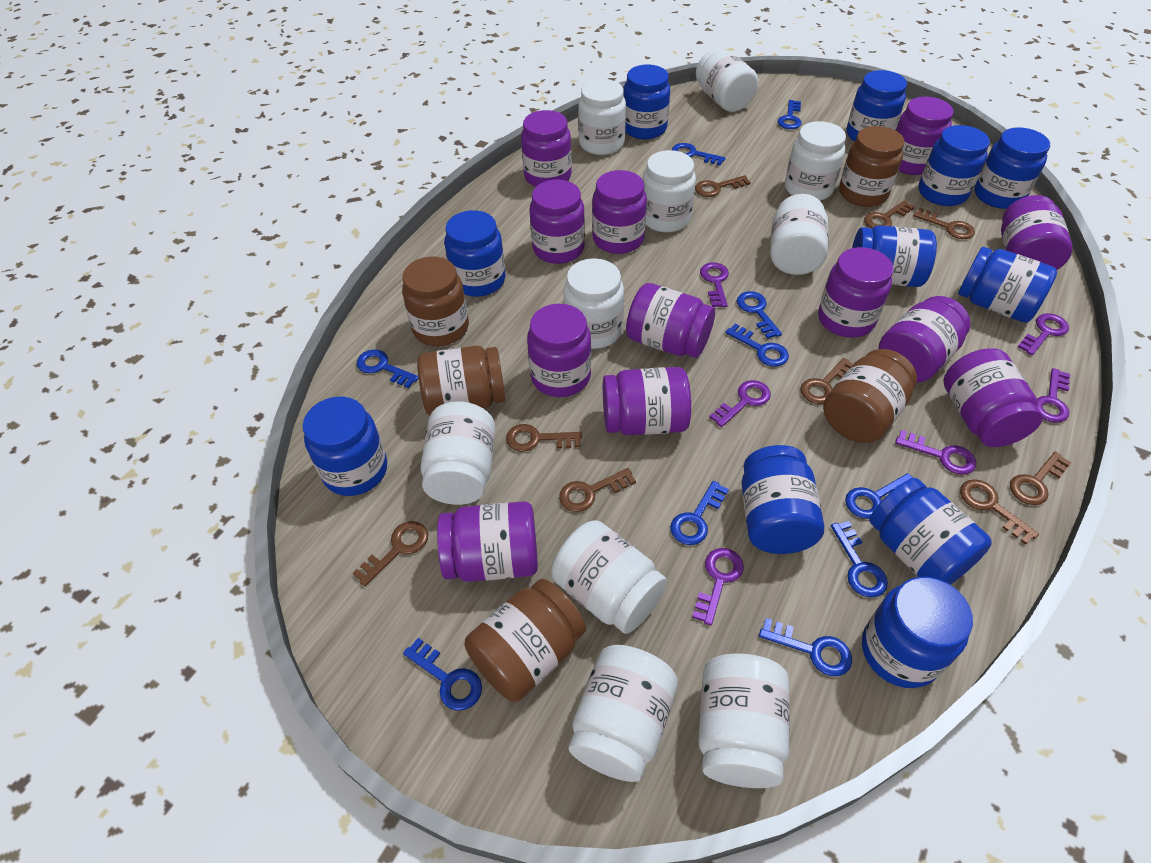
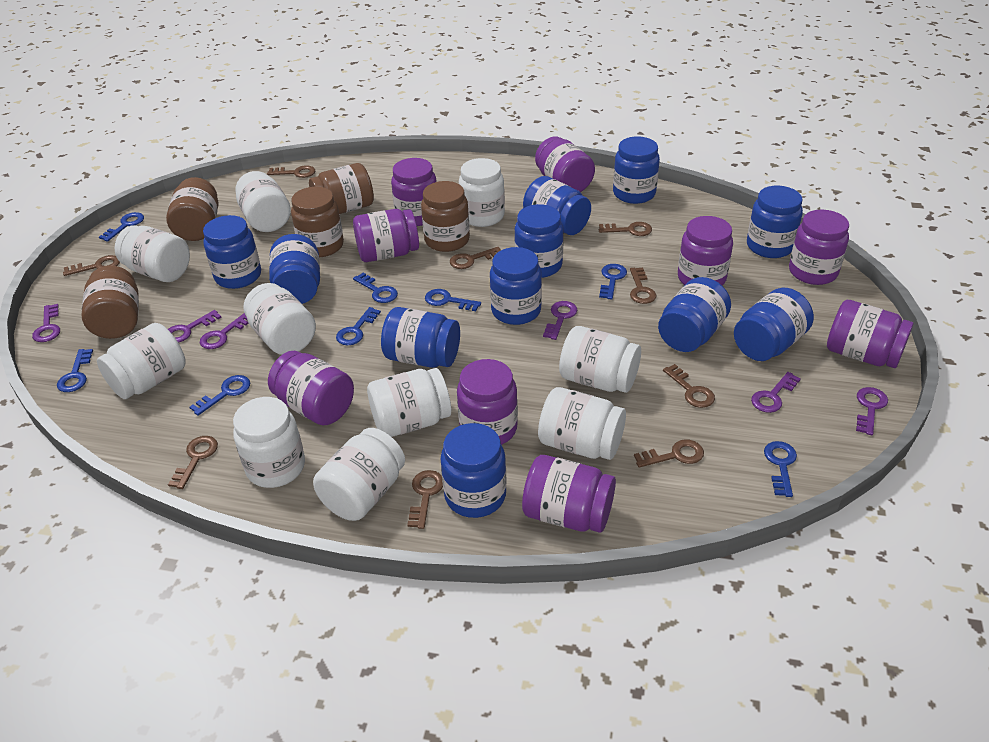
blue key: [357,349,419,388] [403,638,482,711] [670,481,729,545] [672,143,726,166] [725,323,789,367] [737,291,782,339] [759,618,852,676] [778,100,802,129] [831,521,888,598] [845,473,913,519] = 10 -> [57,349,93,392] [99,212,144,242] [190,375,250,416] [336,307,381,345] [353,273,398,303] [425,289,481,311] [599,264,627,299] [764,441,797,497] = 8
purple jar: [437,501,538,582] [521,110,572,187] [527,304,591,397] [530,180,585,264] [592,170,647,254] [603,367,691,435] [626,283,715,358] [818,247,893,338] [878,296,970,382] [896,97,954,175] [943,348,1043,447] [1001,195,1072,270] = 12 -> [268,351,354,425] [353,209,419,262] [391,158,437,226] [457,359,518,445] [522,455,616,533] [535,137,595,192] [678,216,733,286] [789,210,849,285] [827,300,914,368] = 9

